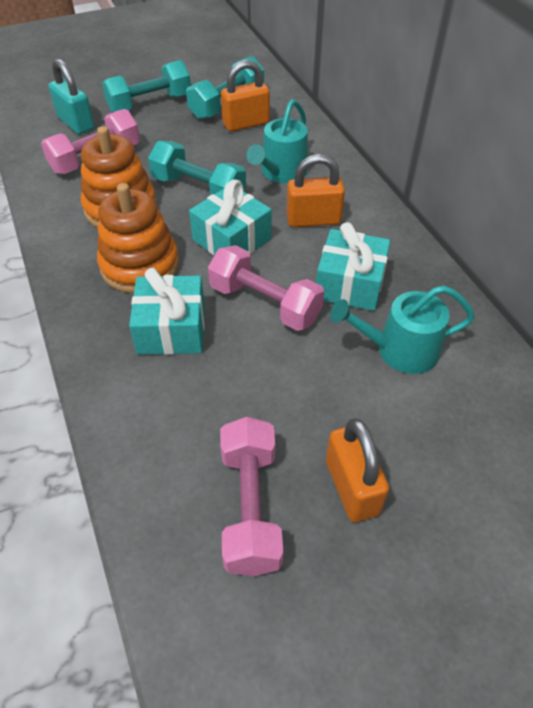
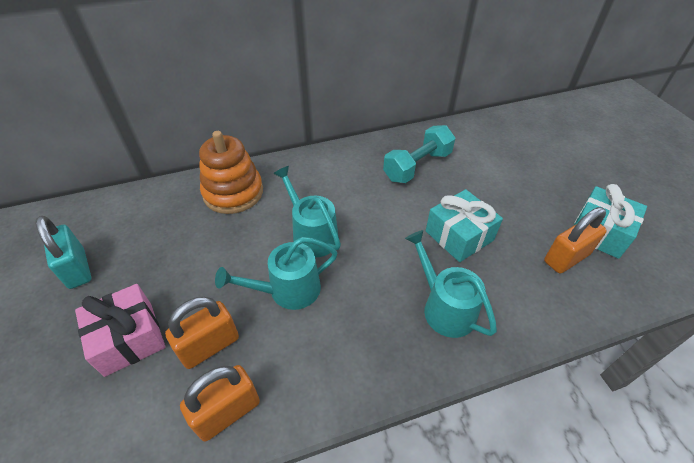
orange stacking toy: [81,126,157,228] [97,183,179,293] = 2 -> [199,131,263,214] = 1
pink dumbbell: [41,109,140,174] [208,245,324,331] [220,417,283,576] = 3 -> none = 0
pink gift: none = 0 -> [75,284,165,377] = 1
turquoise dumbbell: [102,60,191,113] [148,141,246,195] [186,56,264,119] = 3 -> [383,125,455,183] = 1
turquoise gift: [129,268,205,355] [189,180,272,255] [316,222,390,311] = 3 -> [426,189,503,262] [574,184,647,259] = 2
turquoise watering can: [247,100,308,183] [330,285,475,374] = 2 -> [215,237,338,310] [273,166,341,257] [405,230,497,338] = 3

